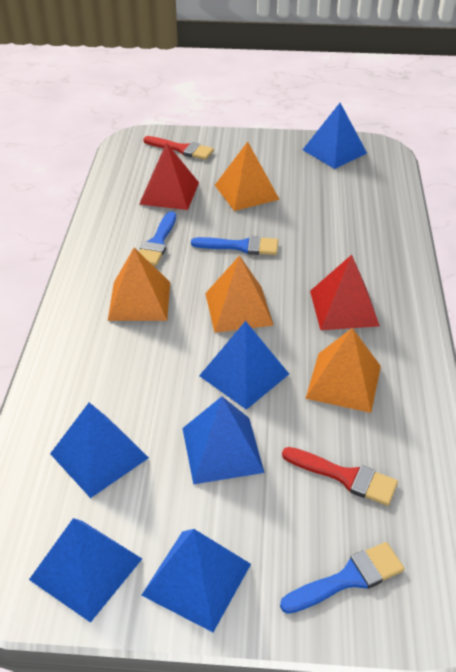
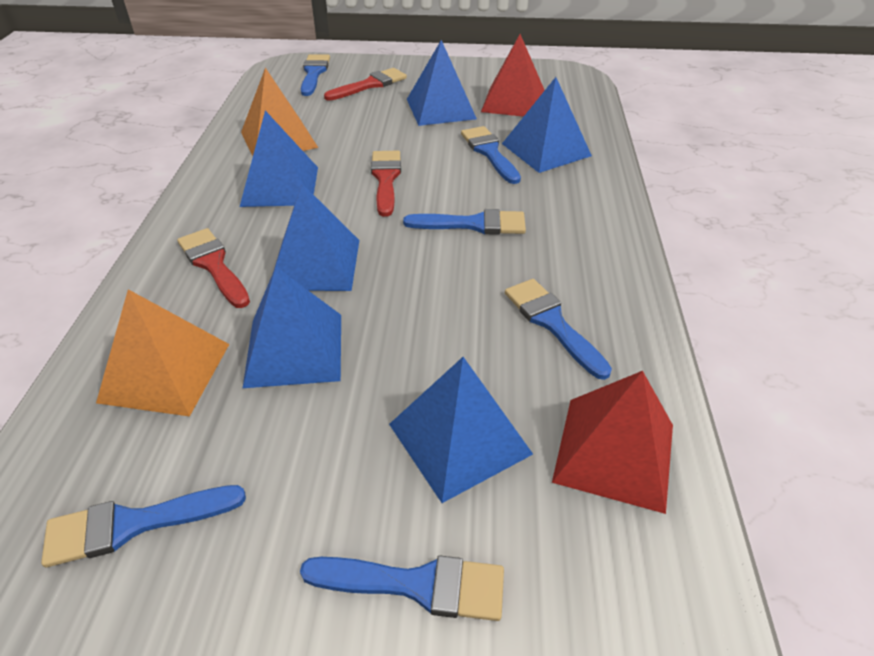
blue brush: [139,211,176,266] [191,236,278,255] [280,542,405,614] = 3 -> [41,485,246,567] [300,556,504,621] [301,54,330,96] [403,209,526,235] [461,126,521,184] [505,279,612,380] = 6
orange pyramid: [108,248,170,321] [205,255,274,333] [215,142,280,211] [305,328,381,413] = 4 -> [96,289,229,417] [241,68,318,156] = 2
red brush: [143,136,214,160] [282,447,398,506] = 2 -> [177,228,250,308] [324,68,407,101] [371,151,401,217] = 3

